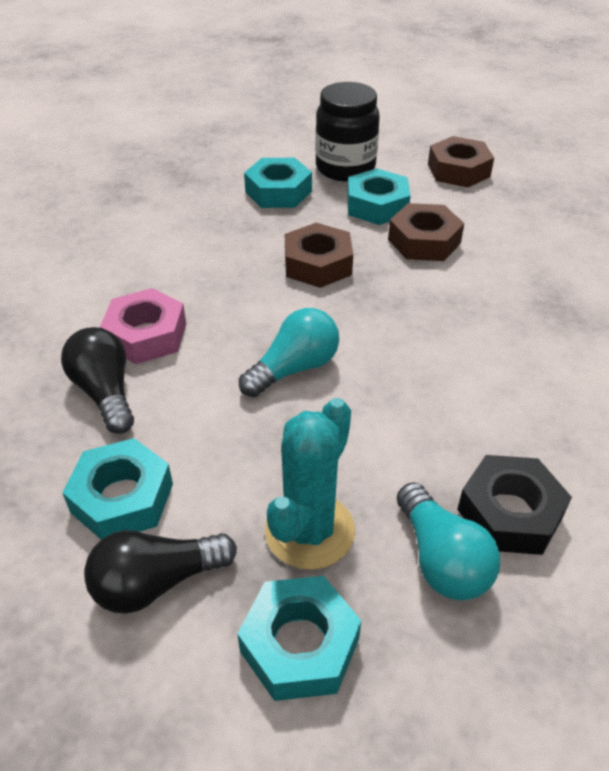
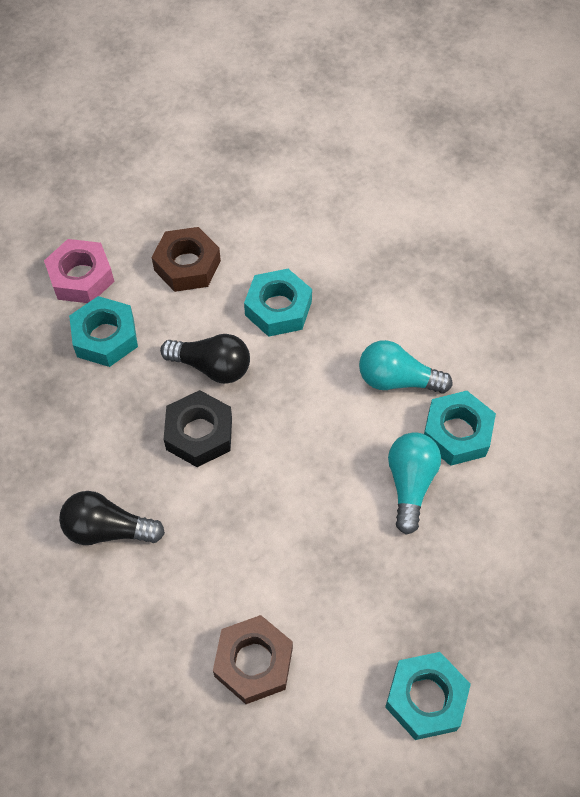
black jar: [315,82,380,181] = 1 -> none = 0
brown nut: [285,223,353,288] [388,203,464,261] [428,136,494,187] = 3 -> [151,227,221,292] [213,615,293,704] = 2
turquoise cactus: [265,398,355,570] = 1 -> none = 0

